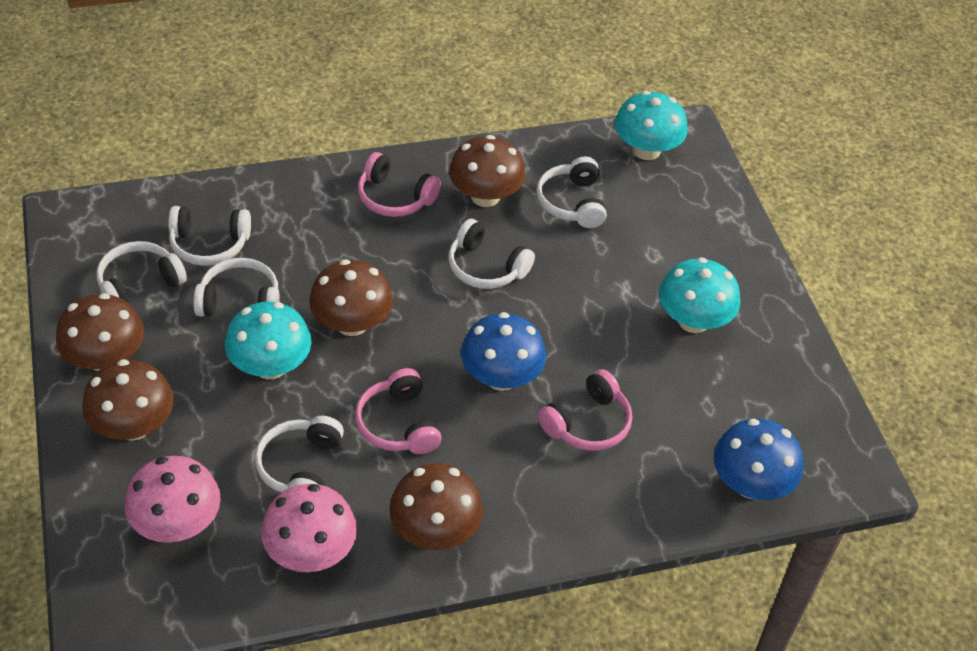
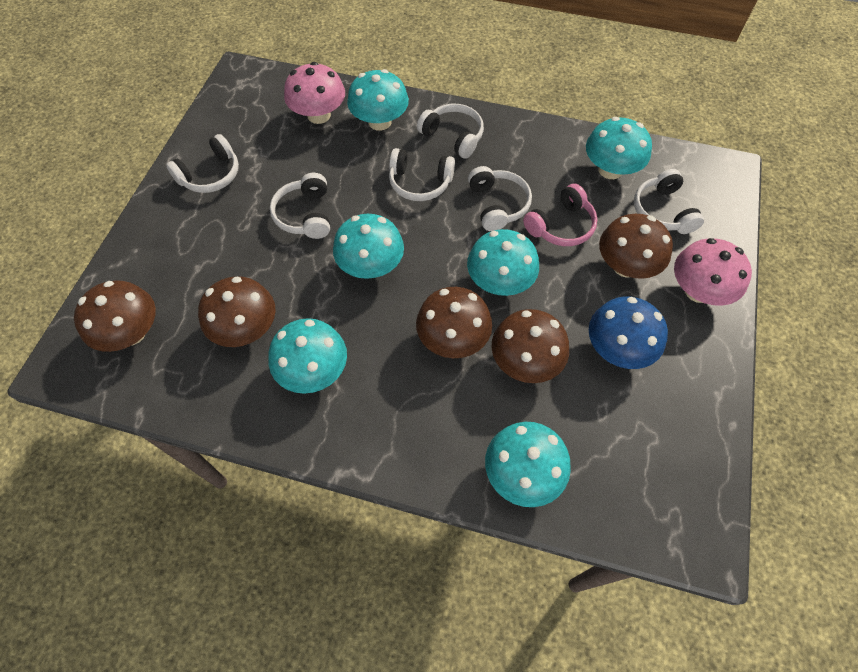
blue mushroom: [461,312,546,391] [714,419,803,500] = 2 -> [589,296,668,369] = 1
pink headphones: [355,368,442,454] [358,152,441,217] [538,369,632,451] = 3 -> [523,184,598,246] = 1
turquoise mushroom: [225,302,312,379] [614,91,688,160] [659,257,740,333] = 3 -> [268,318,347,394] [333,214,404,279] [347,69,409,131] [467,229,539,296] [485,422,571,507] [586,117,652,179] = 6

